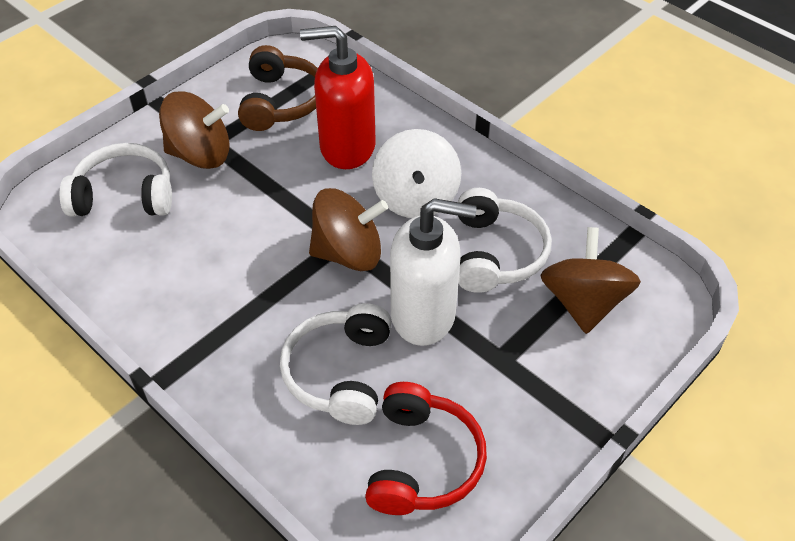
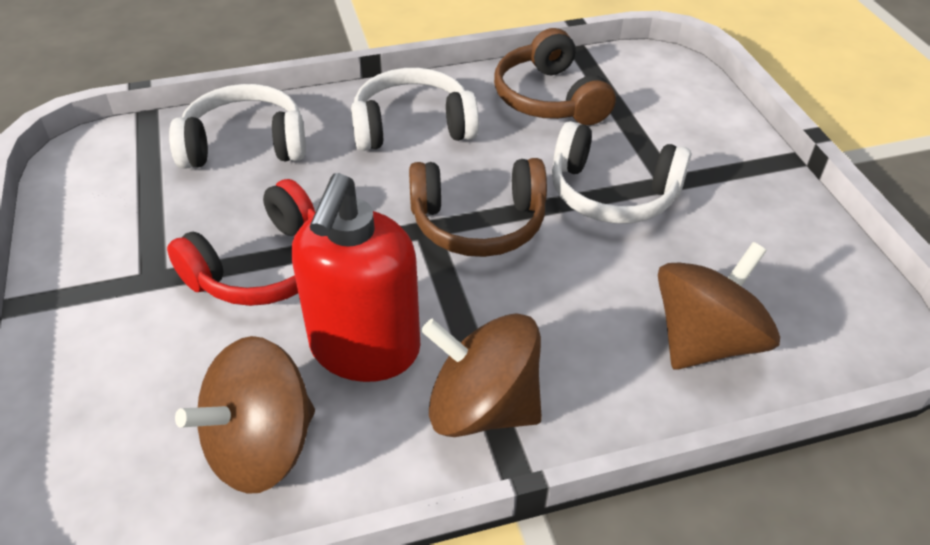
brown headphones: [238,45,318,131] = 1 -> [409,158,547,257] [494,28,616,125] = 2
white soap dispenser: [390,198,477,346] = 1 -> none = 0
white spinning top: [372,129,461,218] = 1 -> none = 0

